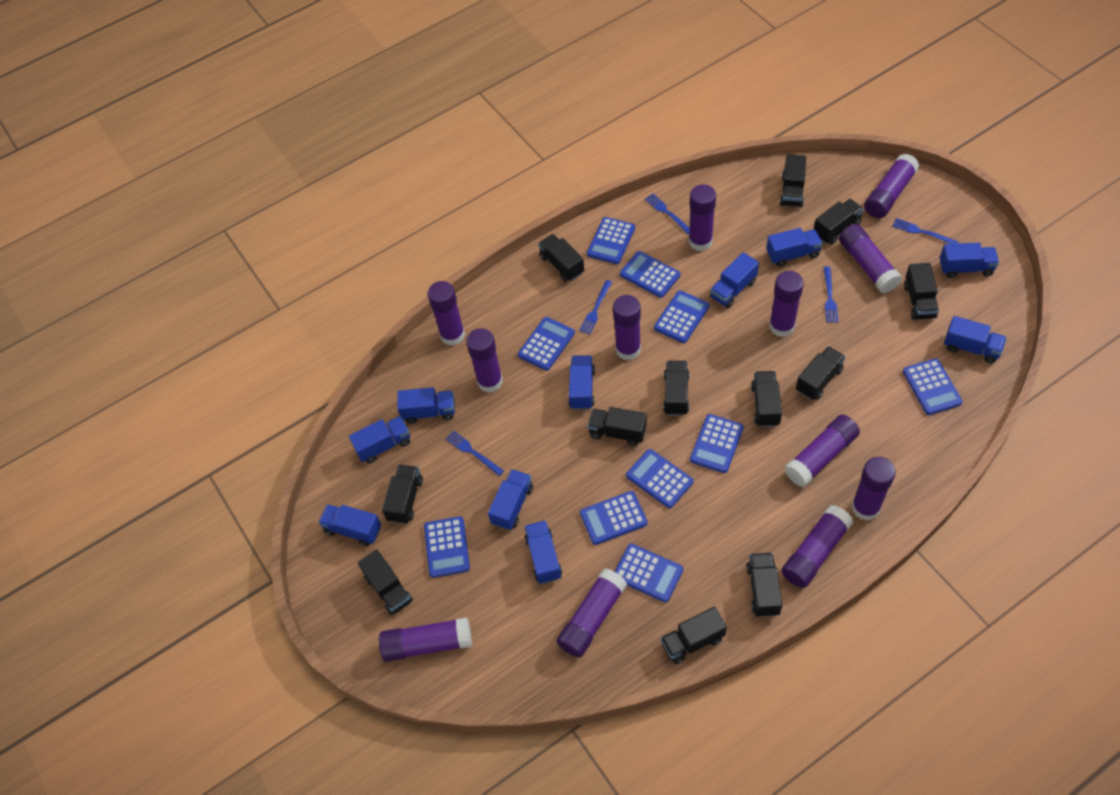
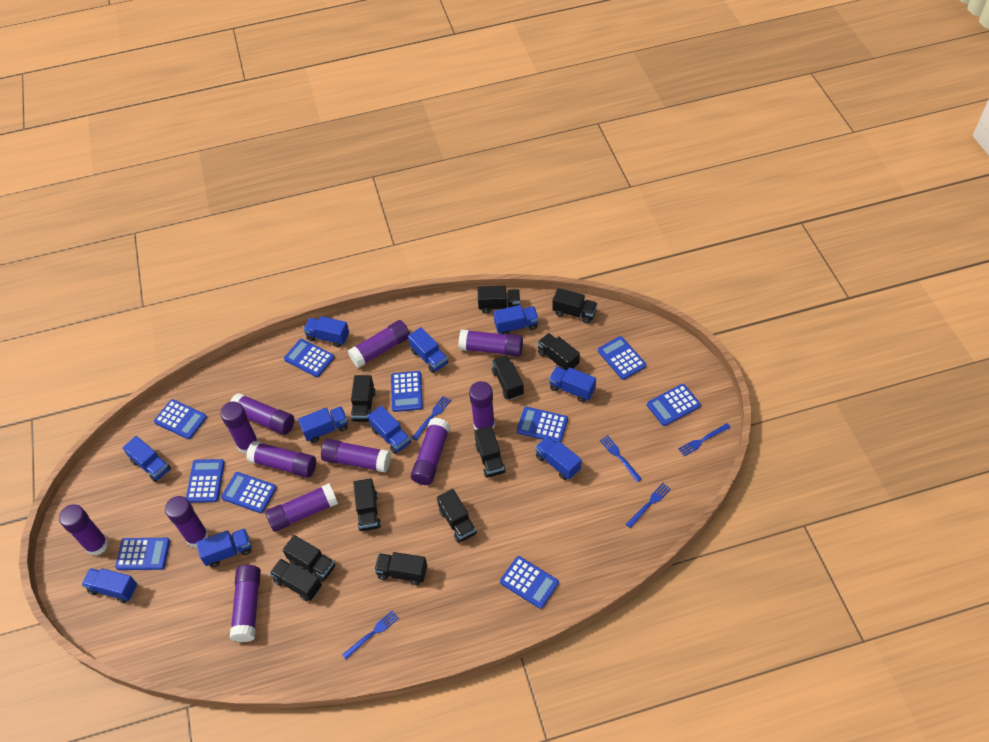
black truck: [358,549,413,615] [382,465,423,524] [538,234,584,282] [588,407,647,446] [660,607,727,664] [663,361,689,416] [746,553,782,617] [751,371,782,427] [780,155,806,207] [796,346,846,400] [814,199,864,245] [904,263,939,320] = 12 -> [270,559,322,601] [283,535,335,582] [351,375,376,422] [353,478,381,531] [374,552,427,585] [437,489,477,543] [474,426,506,478] [478,285,520,314] [492,355,524,400] [537,333,580,371] [553,288,597,324] = 11

